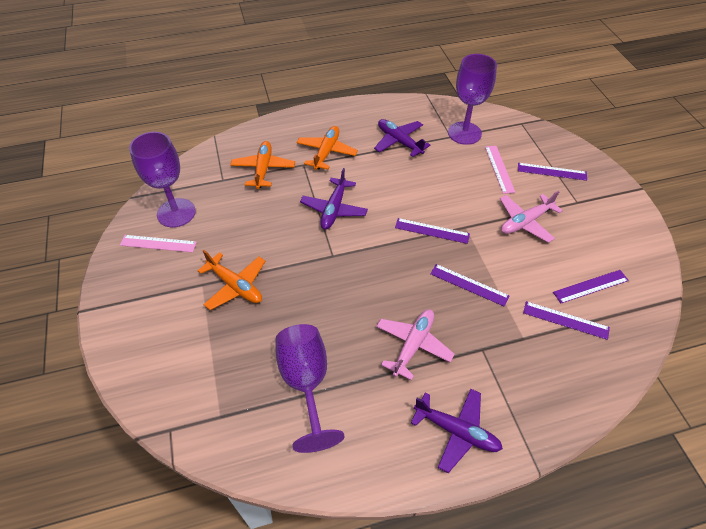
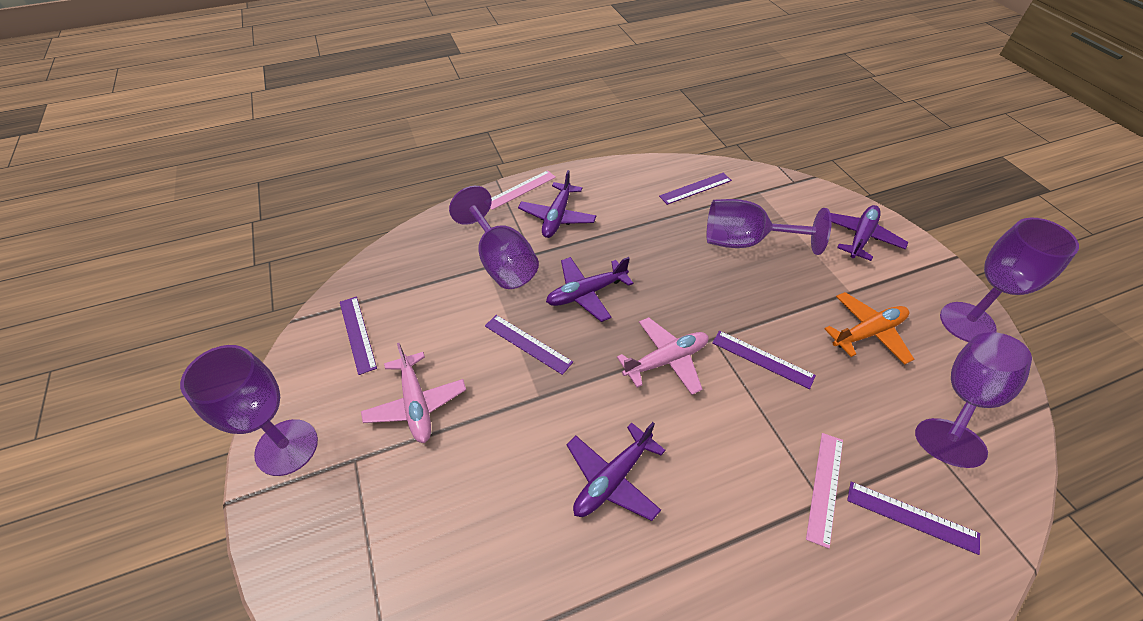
orange plane: [197,250,266,310] [230,141,295,189] [296,126,358,170] = 3 -> [824,292,914,364] = 1
purple goblet: [129,132,196,228] [275,324,345,453] [448,54,497,145] = 3 -> [180,345,318,476] [449,186,539,289] [707,199,832,255] [915,332,1032,468] [940,218,1079,342] = 5
purple plane: [300,168,368,230] [374,119,431,157] [411,389,503,473] = 3 -> [518,170,596,238] [546,257,633,322] [566,422,666,521] [831,205,908,261] = 4

